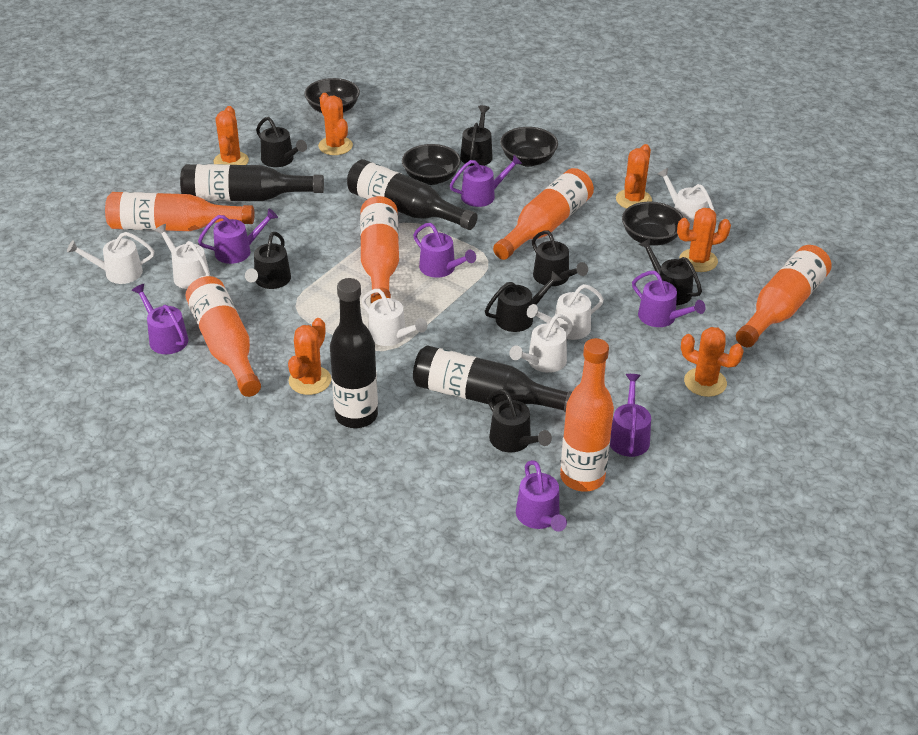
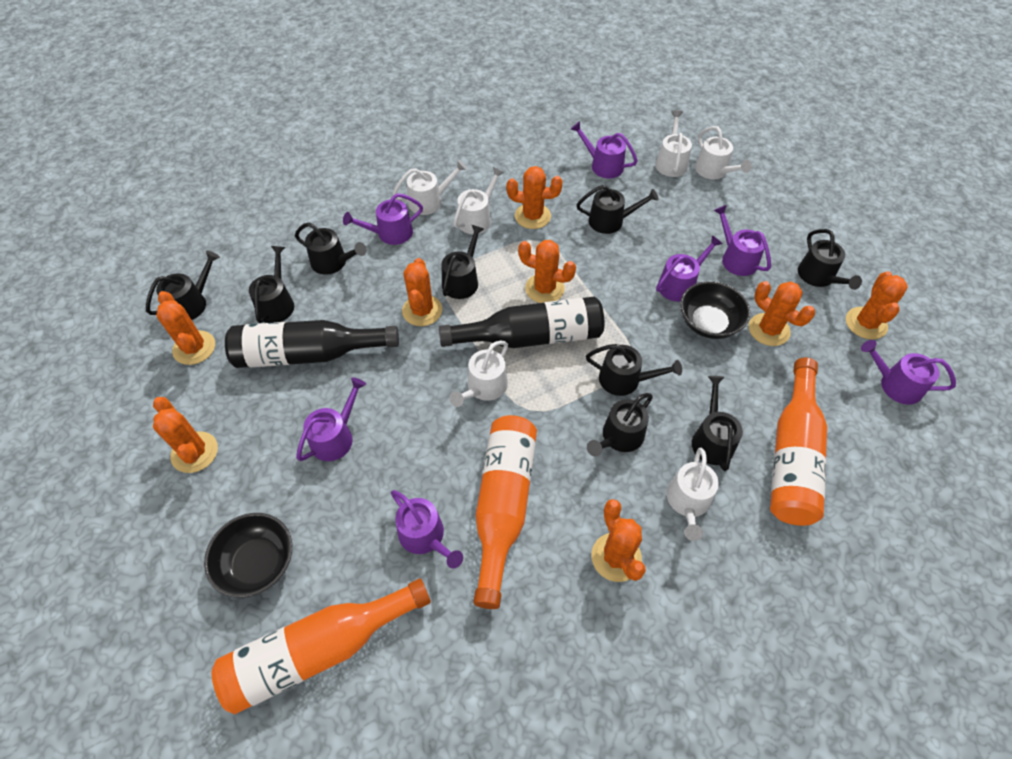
black bottle: [180,164,324,201] [330,278,378,428] [347,159,478,230] [413,346,572,413] = 4 -> [225,320,399,368] [439,296,604,348] = 2
black bowl: [305,78,360,113] [402,144,461,185] [500,127,558,167] [622,201,684,246] = 4 -> [204,513,292,598] [680,281,750,339] = 2
black watering can: [245,232,291,289] [256,117,307,167] [460,105,493,166] [485,271,562,332] [487,389,552,452] [532,230,588,286] [639,238,702,305] = 7 -> [146,251,220,320] [249,246,294,323] [295,223,367,275] [442,225,484,299] [576,185,659,234] [586,344,682,396] [587,393,653,457] [692,376,743,471] [798,229,862,290] = 9
orange bottle: [105,192,254,231] [185,276,261,397] [360,196,399,304] [493,168,594,260] [560,338,614,492] [736,245,832,347] = 6 -> [211,578,431,714] [473,415,537,609] [770,357,827,526] = 3
orange cactus: [213,106,249,165] [288,318,331,395] [318,93,353,155] [616,144,652,209] [677,208,731,272] [681,327,744,397] = 6 -> [153,397,218,473] [156,291,215,365] [402,258,442,326] [507,166,563,229] [518,240,576,303] [591,499,646,582] [749,281,815,346] [846,271,908,340] = 8

